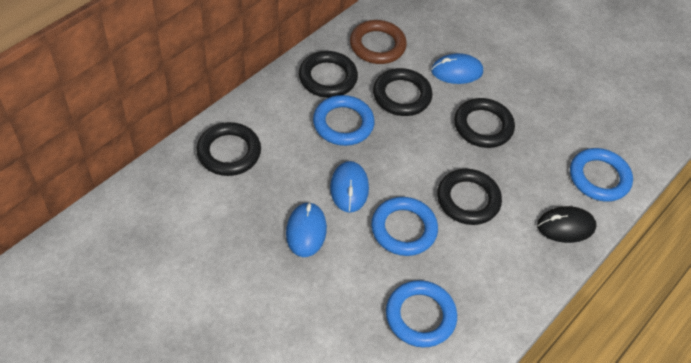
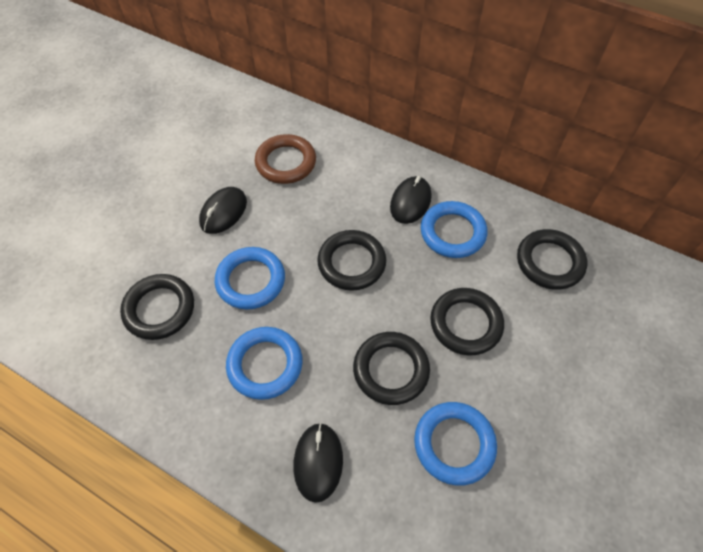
black mouse: [537,206,596,243] = 1 -> [199,187,247,234] [293,423,343,503] [390,176,432,224] = 3
blue mouse: [286,202,327,257] [330,161,369,213] [431,53,483,84] = 3 -> none = 0

